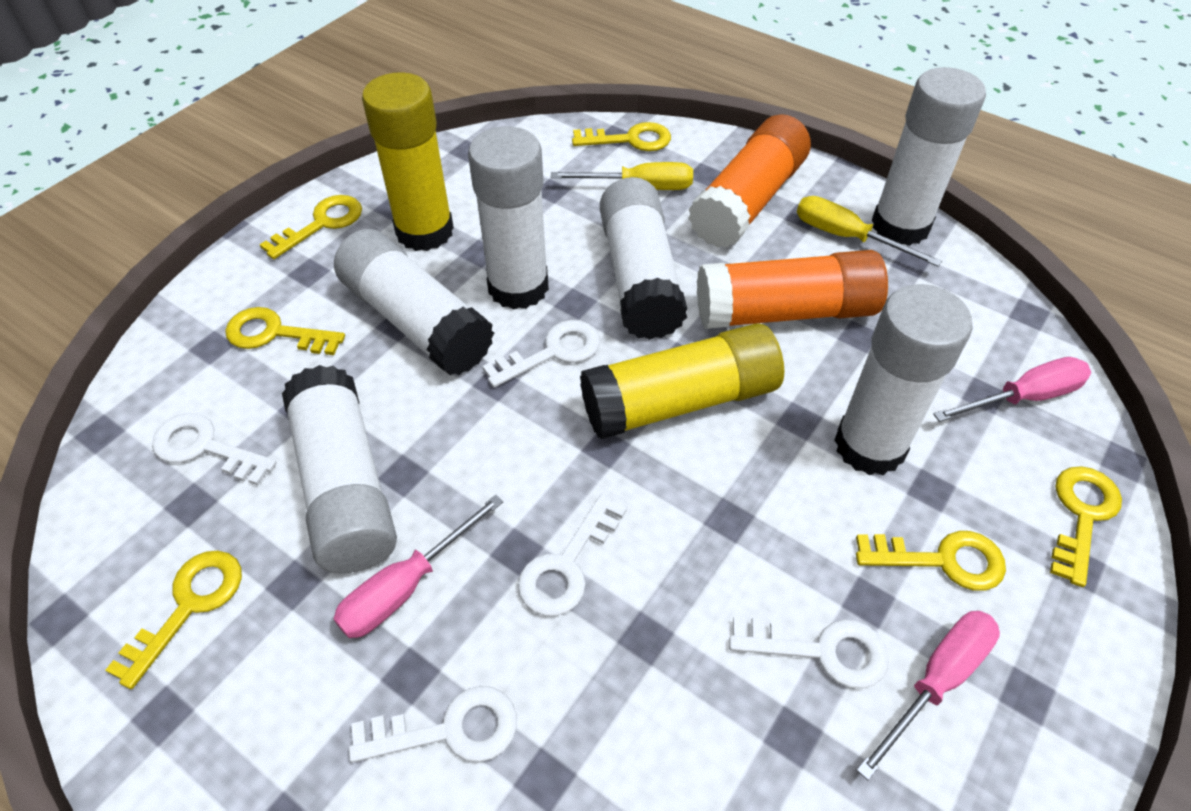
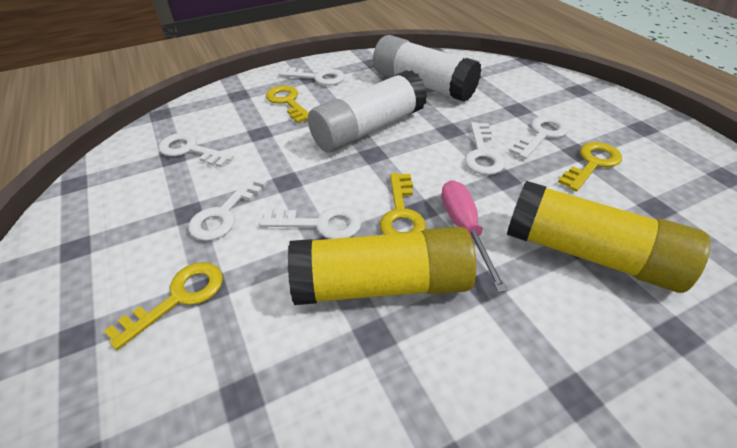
orange glue stick: [688,114,811,248] [697,250,888,329] = 2 -> none = 0
pink screwdriver: [333,495,503,638] [856,611,1000,780] [933,357,1091,422] = 3 -> [441,180,508,293] = 1
white glue stick: [282,365,397,573] [334,229,494,375] [468,126,549,310] [600,177,687,340] [834,284,973,475] [872,67,986,246] = 6 -> [308,70,427,152] [373,35,481,102] = 2
white key: [152,413,277,485] [349,686,517,762] [482,320,600,387] [518,494,627,616] [729,616,889,689] = 5 -> [158,133,234,167] [189,175,268,241] [260,207,362,239] [278,67,345,86] [464,122,505,175] [509,116,569,159] = 6
yellow key: [105,551,242,689] [225,307,345,355] [260,195,362,259] [572,122,671,151] [856,531,1006,591] [1050,466,1122,587] = 6 -> [104,262,223,350] [266,85,309,123] [380,173,426,235] [558,142,622,192] = 4
yellow screwdriver: [551,162,693,190] [797,196,942,267] = 2 -> none = 0

